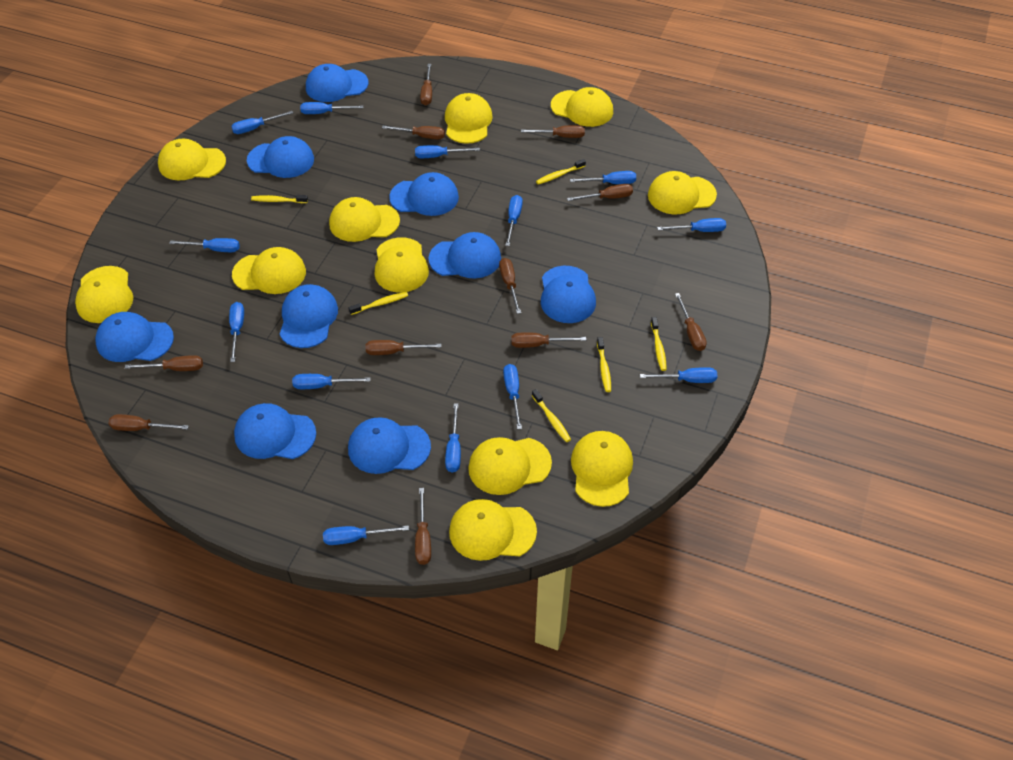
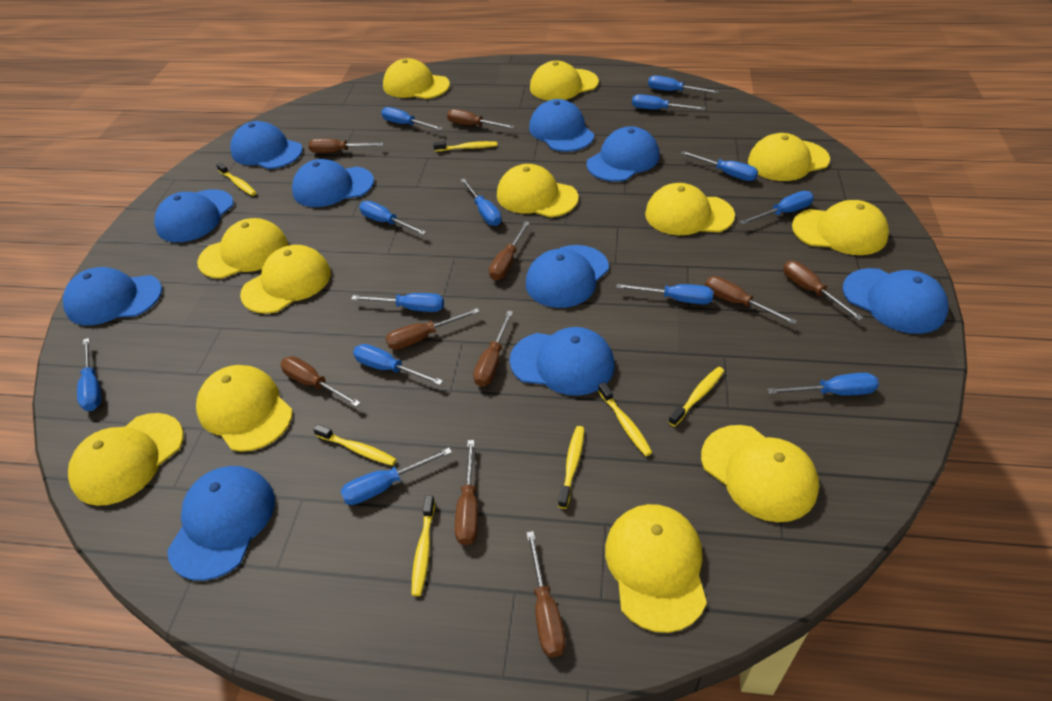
blue cap: [95,312,174,362] [234,403,316,459] [247,136,314,178] [280,284,338,348] [306,64,368,102] [348,417,431,474] [389,172,459,216] [428,232,501,279] [541,266,596,323] = 9 -> [63,267,162,325] [154,189,234,242] [167,466,275,581] [230,121,303,169] [292,159,374,207] [510,327,615,396] [526,245,609,308] [529,99,594,152] [587,126,659,182] [842,268,948,334] = 10
brown screwdriver: [109,414,189,431] [125,355,203,371] [366,340,441,355] [382,126,445,139] [415,488,431,565] [420,64,432,105] [499,258,521,314] [511,332,586,348] [521,125,585,138] [567,184,633,201] [675,293,707,351] = 11 -> [280,356,361,407] [308,138,383,153] [386,308,480,350] [447,109,515,129] [455,440,478,545] [473,311,513,387] [489,221,530,280] [526,531,566,657] [705,276,797,324] [783,261,863,320] = 10
yellow cap: [75,266,133,323] [158,139,226,180] [232,247,306,294] [329,197,400,242] [374,237,429,293] [445,93,493,144] [449,499,537,561] [468,437,552,495] [551,87,613,127] [571,431,633,507] [648,171,717,214] = 11 -> [68,413,184,506] [196,365,293,452] [197,218,288,279] [240,245,331,314] [383,58,450,99] [497,164,578,217] [530,61,599,101] [605,504,707,633] [645,183,735,235] [701,425,819,522] [748,133,830,181] [792,200,889,255] = 12
yellow toothbrush: [251,195,308,203] [348,292,408,315] [532,389,571,442] [536,159,586,185] [597,337,611,392] [651,317,667,371] = 6 -> [216,163,256,196] [313,424,397,466] [412,495,435,596] [433,141,497,152] [558,426,584,509] [598,382,653,456] [669,367,724,427] = 7

